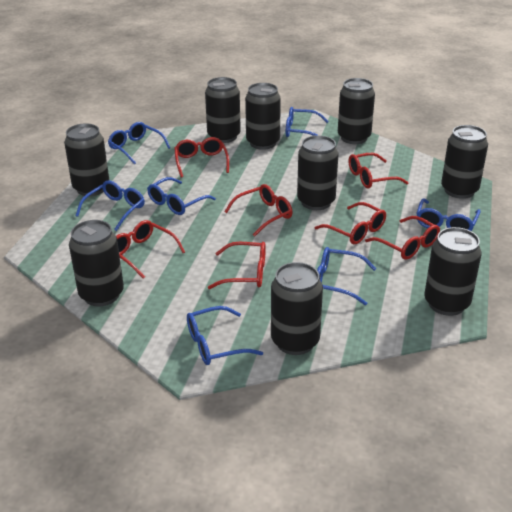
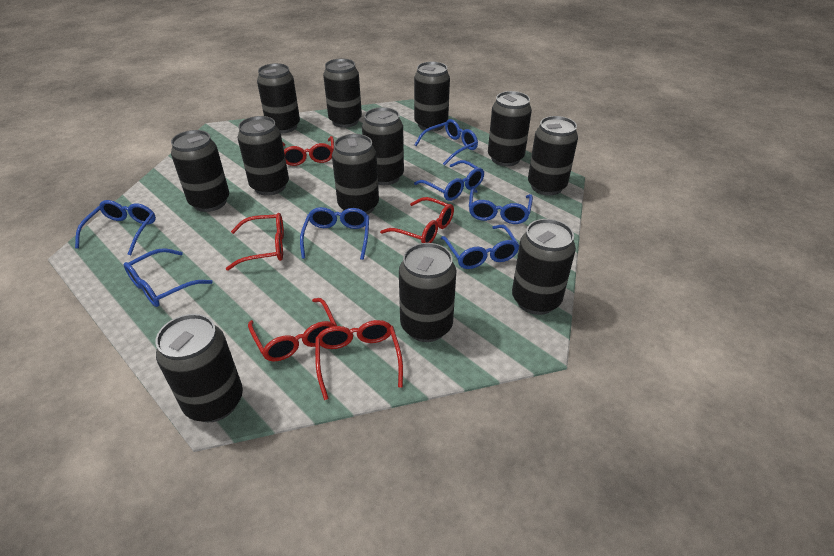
black can: [64,124,110,196] [69,220,124,307] [205,77,241,143] [245,83,281,150] [271,262,323,355] [297,135,338,210] [338,78,375,144] [424,227,482,316] [441,125,488,199] = 9 -> [155,314,243,422] [171,130,229,212] [238,116,289,196] [257,63,300,133] [323,58,362,128] [332,134,379,214] [362,107,404,185] [399,243,456,342] [414,62,450,131] [488,91,532,166] [512,219,576,315] [528,116,578,196] = 12
red glasses: [116,220,185,279] [174,137,229,178] [208,242,266,289] [224,184,293,236] [315,202,386,244] [349,153,409,189] [365,216,440,260] = 7 -> [226,213,284,271] [248,298,337,362] [282,136,334,166] [315,320,403,400] [380,197,454,243] = 5

